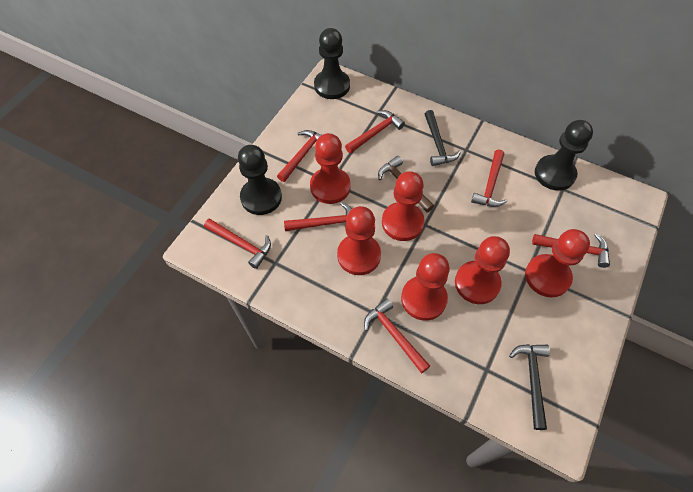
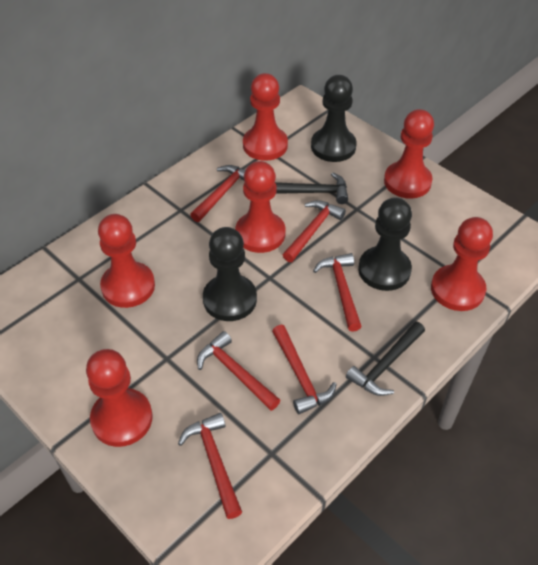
brown hammer: [378,156,434,212] = 1 -> none = 0
red hammer: [204,218,271,269] [277,130,322,182] [284,202,352,231] [345,110,405,153] [364,298,430,373] [471,149,507,207] [532,233,610,268] = 7 -> [178,413,242,519] [190,165,245,222] [197,331,280,411] [272,325,337,414] [283,200,346,262] [313,253,362,332] = 6

